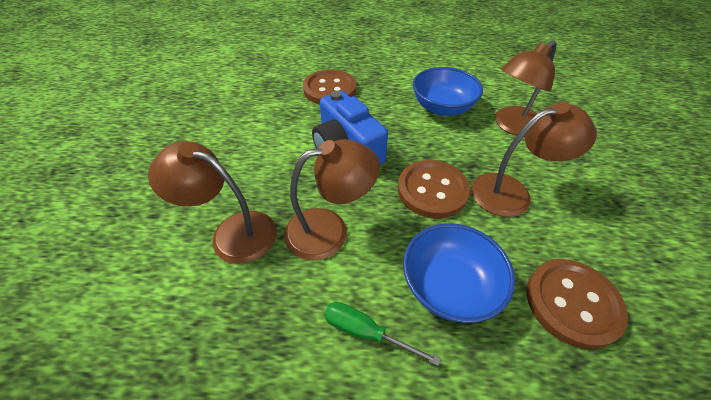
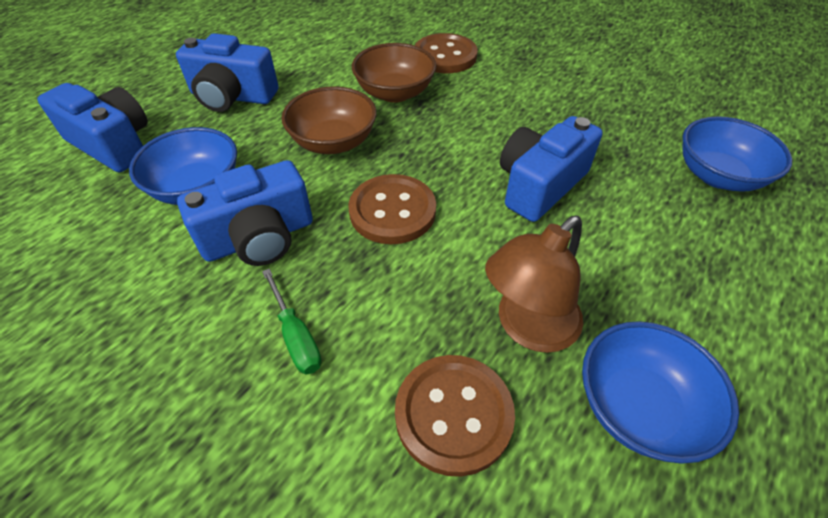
blue bowl: [403,223,515,323] [413,67,483,116] = 2 -> [129,127,237,205] [582,321,739,464] [683,116,792,192] = 3
blue camera: [312,91,388,165] = 1 -> [37,83,148,172] [176,33,278,112] [177,160,313,266] [500,116,603,222] = 4
brown bowl: none = 0 -> [282,86,377,154] [352,43,436,103] = 2
brown lamp: [148,141,277,264] [284,139,380,261] [471,102,597,217] [495,40,557,137] = 4 -> [485,216,583,353] = 1

